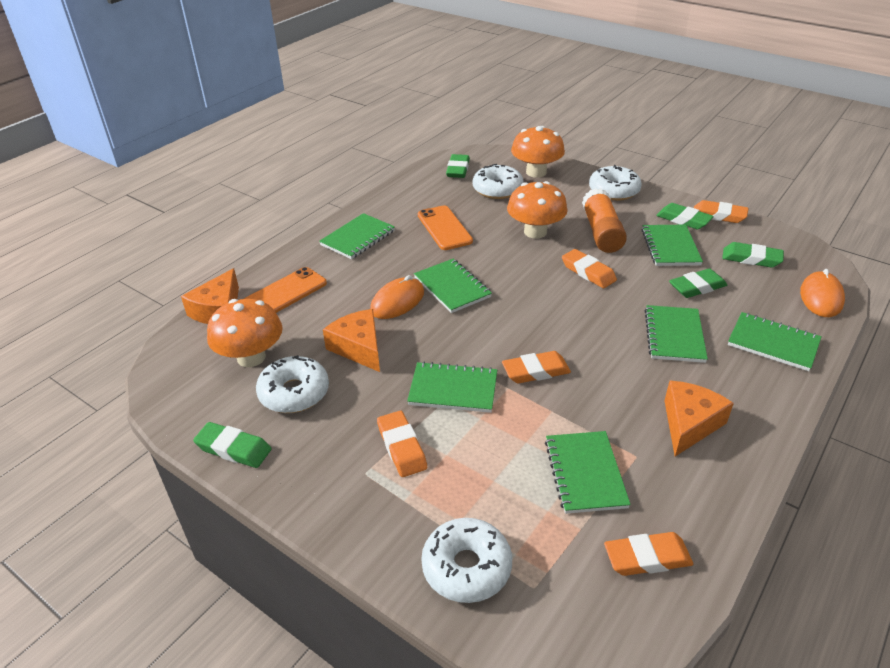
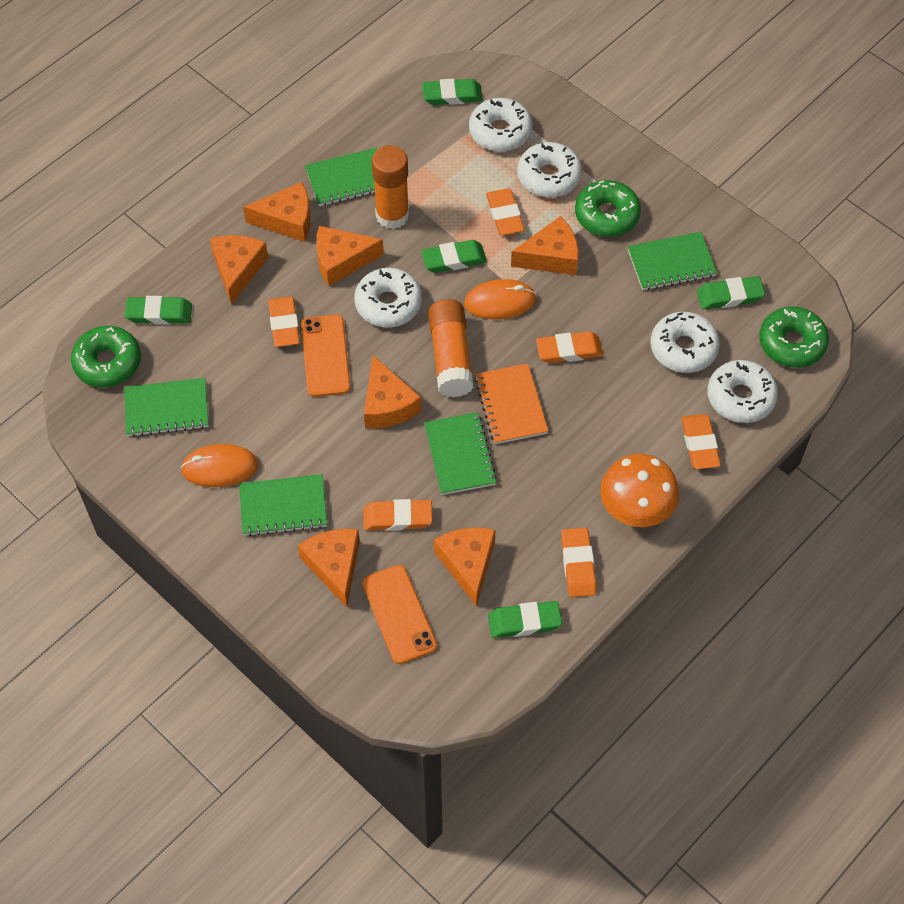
green donut: none = 0 -> [71,326,141,388] [575,180,641,237] [759,307,829,368] = 3
green notebook: [319,213,395,259] [407,362,497,413] [414,259,492,313] [545,431,631,514] [641,225,703,266] [644,305,708,363] [728,312,822,371] = 7 -> [124,378,209,437] [239,474,327,536] [305,147,377,206] [424,412,497,495] [628,232,717,290] = 5
orange cheese: [181,268,239,324] [323,309,380,372] [665,381,734,456] = 3 -> [210,235,268,305] [243,182,311,242] [298,529,360,607] [316,226,384,286] [364,355,421,428] [434,528,495,607] [511,216,579,275] = 7
orange eraser: [377,411,427,477] [502,351,571,383] [562,249,617,288] [604,532,693,576] [694,200,748,223] = 5 -> [268,296,300,347] [363,499,432,531] [486,189,524,235] [536,331,603,363] [561,528,596,597] [681,414,721,469] = 6
orange glue stick: [582,188,627,253] = 1 -> [372,145,409,229] [428,299,474,397] = 2
orange mushroom: [207,299,283,367] [507,181,568,239] [511,126,565,178] = 3 -> [600,454,679,527] = 1
orange notebook: none = 0 -> [475,363,548,444] = 1
white donut: [256,355,329,413] [421,518,512,603] [473,164,523,199] [589,165,642,201] = 4 -> [354,268,422,327] [469,98,532,152] [517,142,582,198] [651,312,720,373] [707,360,778,423] = 5

